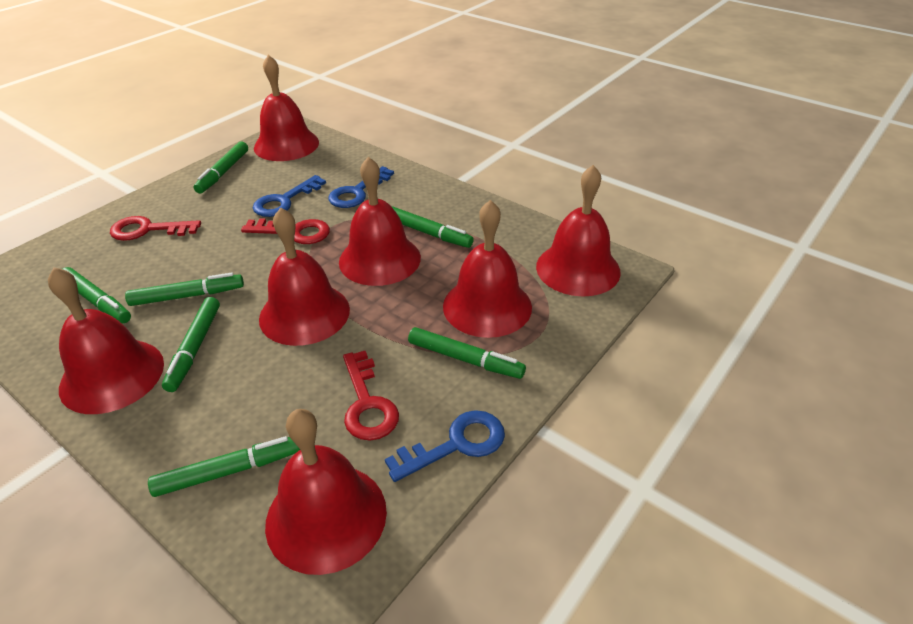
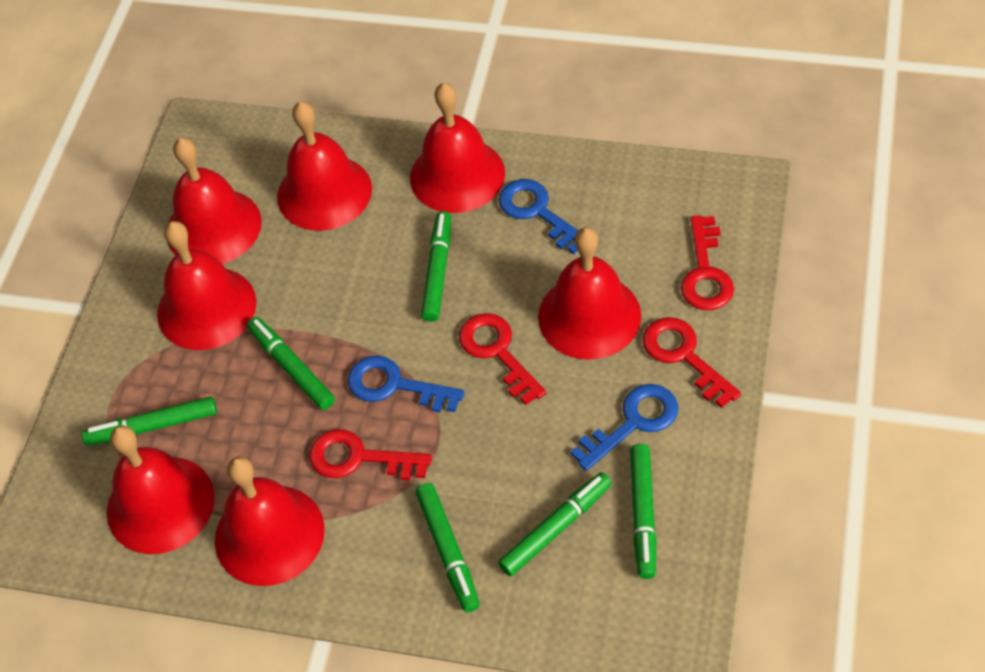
green marker: [63,267,131,323] [125,273,244,306] [148,436,300,497] [162,297,220,392] [194,141,248,194] [391,206,474,248] [408,327,526,379] = 7 -> [81,396,217,446] [247,317,335,410] [416,483,480,612] [421,211,451,322] [498,472,612,576] [630,444,657,579] = 6
red key: [110,216,201,241] [241,218,330,244] [343,351,399,441] = 3 -> [309,429,432,480] [459,313,546,405] [643,317,741,408] [681,215,734,310] = 4

